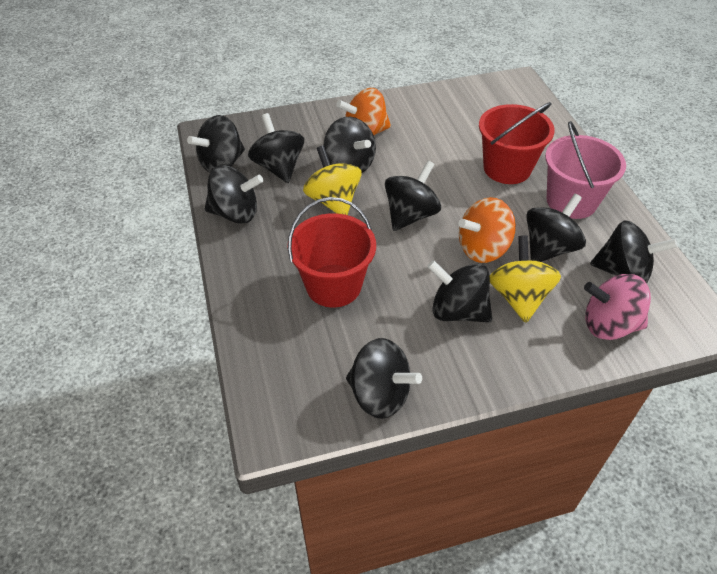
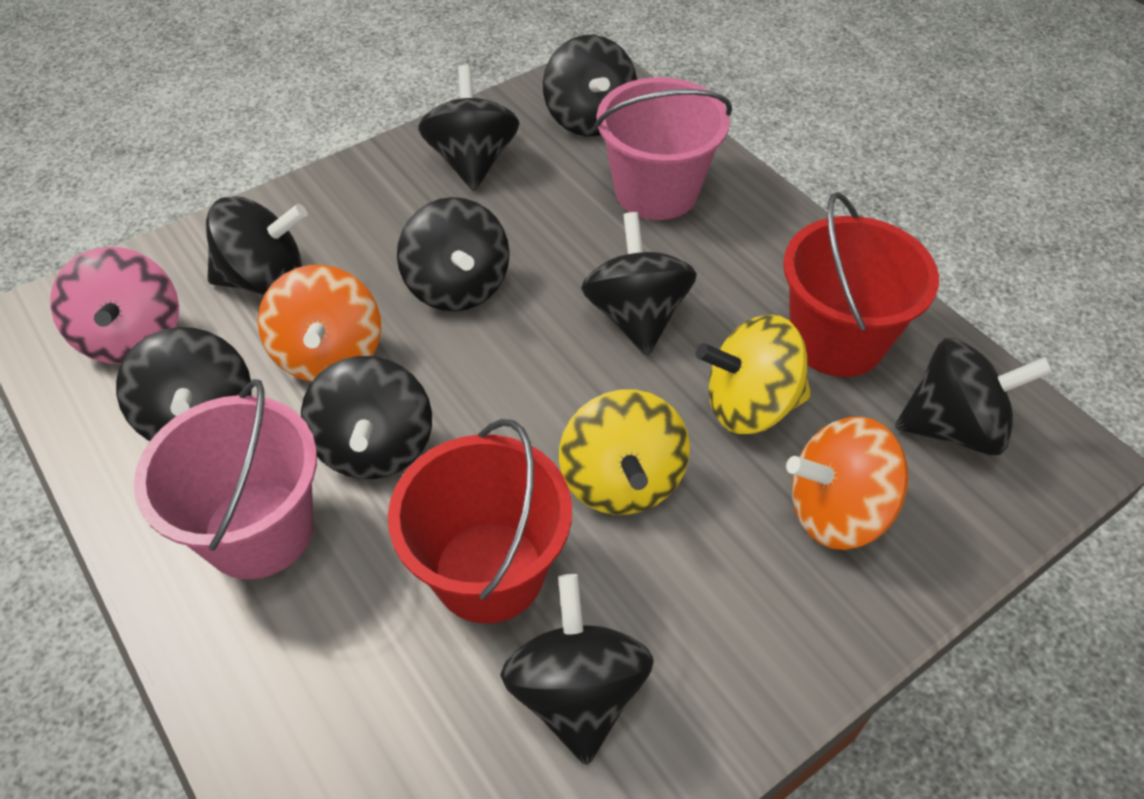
pink bucket: [545,121,626,219] = 1 -> [134,379,317,579] [595,77,732,220] = 2

